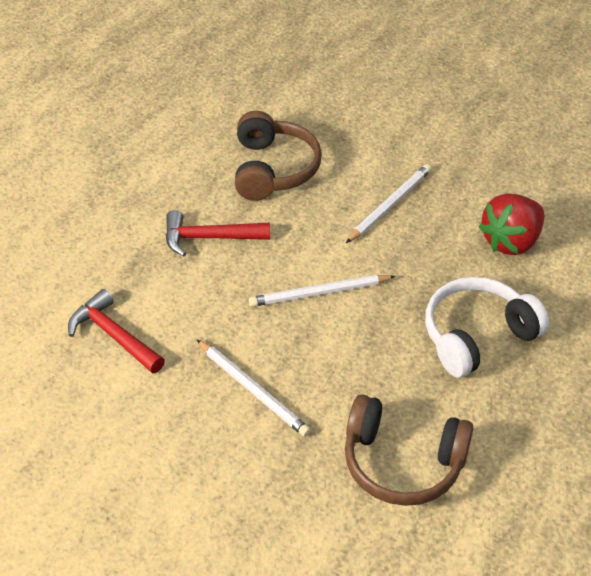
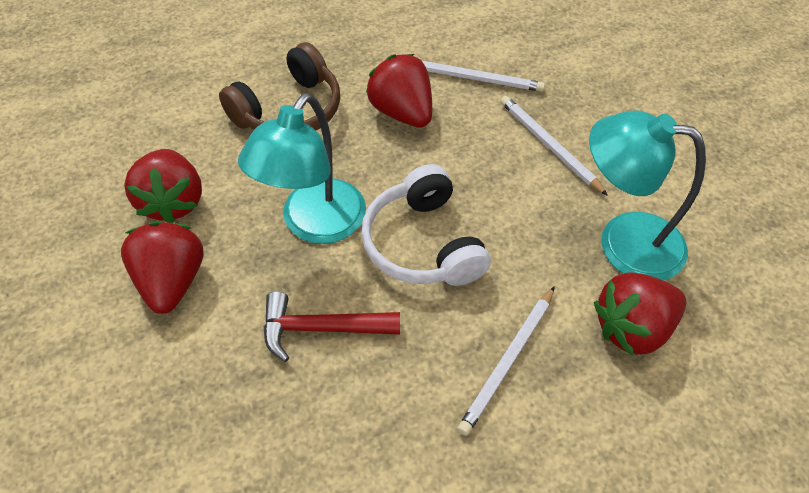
brown headphones: [235,111,322,201] [345,394,474,506] = 2 -> [219,42,340,130] = 1
red hammer: [68,289,165,374] [166,210,270,257] = 2 -> [264,291,400,362] = 1
red strawberry: [479,194,544,255] = 1 -> [121,222,204,314] [124,149,202,223] [366,54,432,128] [594,272,686,356] = 4
turquoise lamp: none = 0 -> [238,93,366,244] [589,110,706,281] = 2

